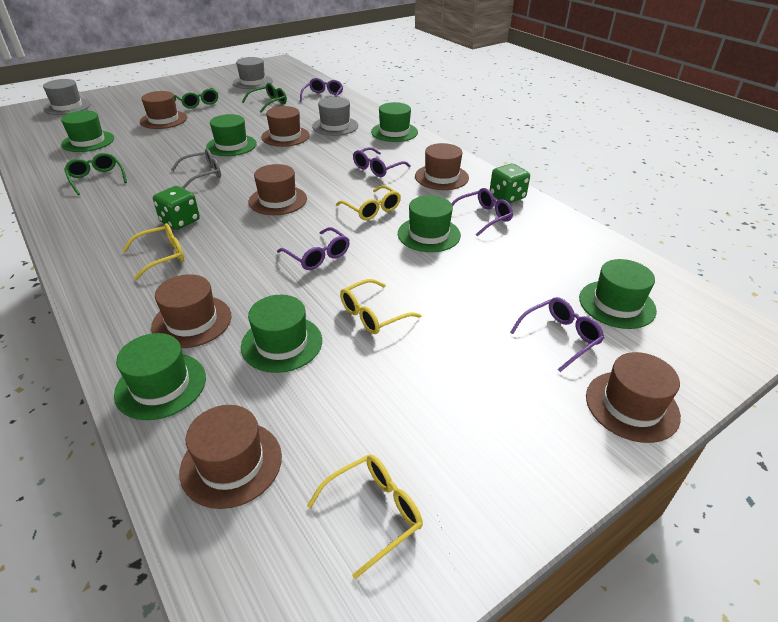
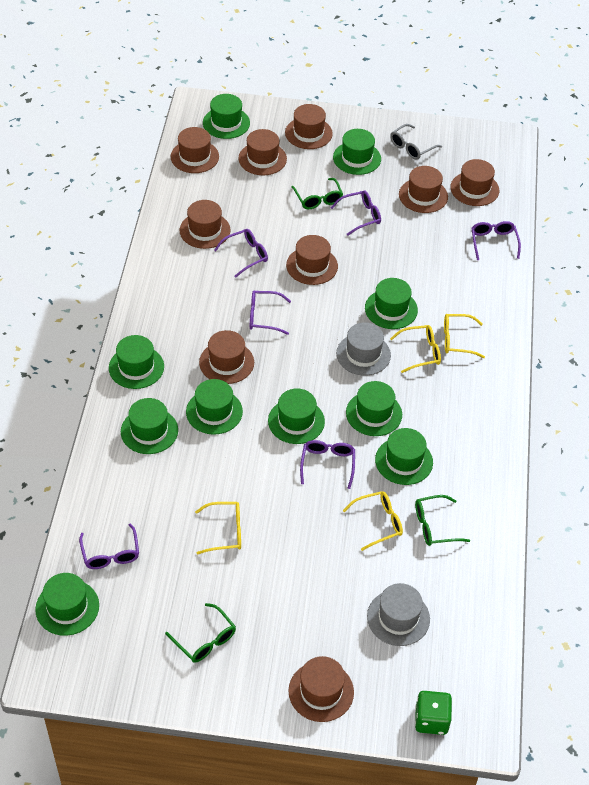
brown hat: [140,91,187,129] [151,274,231,348] [179,405,282,509] [248,164,307,215] [261,106,310,147] [415,143,469,190] [586,352,681,443] = 7 -> [171,127,219,173] [180,200,230,249] [199,330,254,384] [238,129,287,175] [285,104,333,149] [286,235,338,285] [288,656,354,722] [399,166,448,213] [450,159,499,206] = 9
green dice: [153,186,200,230] [490,164,530,203] = 2 -> [415,691,452,735] = 1
green hat: [61,110,114,152] [114,333,206,420] [206,114,257,156] [241,295,322,373] [371,102,418,142] [398,195,461,252] [579,259,657,329] = 7 -> [35,573,99,636] [109,335,164,389] [121,398,178,454] [186,379,243,435] [203,94,250,139] [268,388,325,444] [333,129,381,175] [346,381,402,436] [365,278,418,329] [375,428,433,485] = 10
grey hat: [43,79,91,115] [233,57,273,89] [312,97,358,136] = 3 -> [336,322,391,376] [367,583,430,646] = 2
purple glasses: [277,227,350,270] [300,78,343,102] [353,147,411,177] [451,188,513,237] [510,297,604,372] = 5 -> [79,524,139,569] [214,229,268,278] [250,291,291,335] [300,440,355,489] [331,190,381,236] [471,221,521,260] = 6

